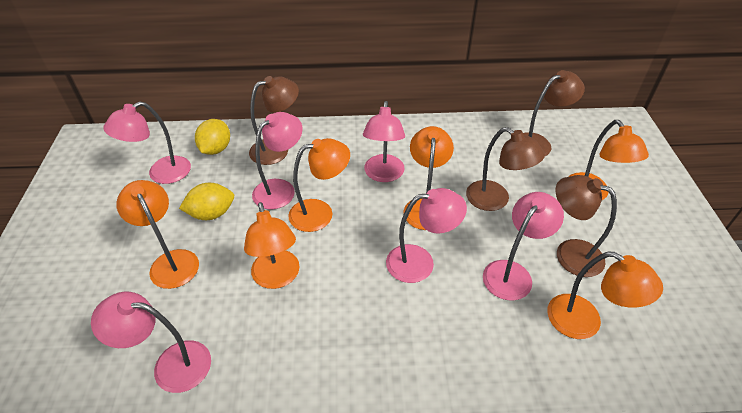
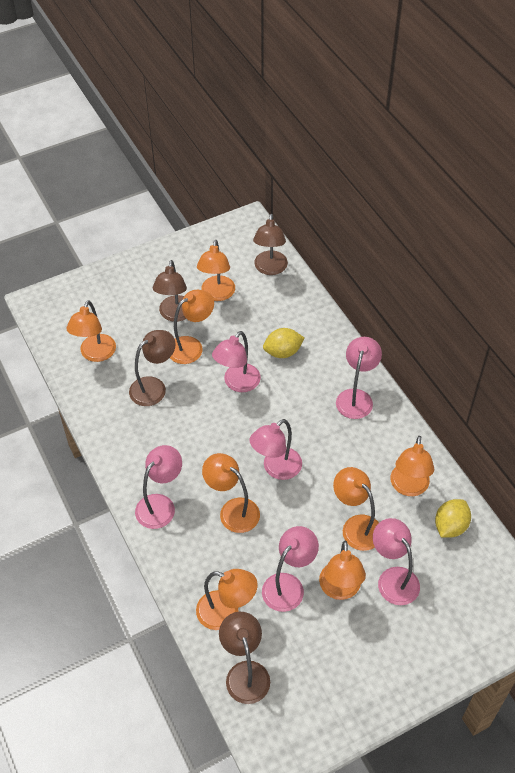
orange lamp: [116,180,199,289] [244,202,299,289] [288,138,350,232] [403,126,454,230] [547,252,663,339] [568,120,649,200] = 6 -> [66,300,116,362] [170,290,214,364] [196,569,258,630] [197,240,235,301] [202,453,260,533] [319,541,366,600] [333,467,379,551] [390,436,434,496] = 8

